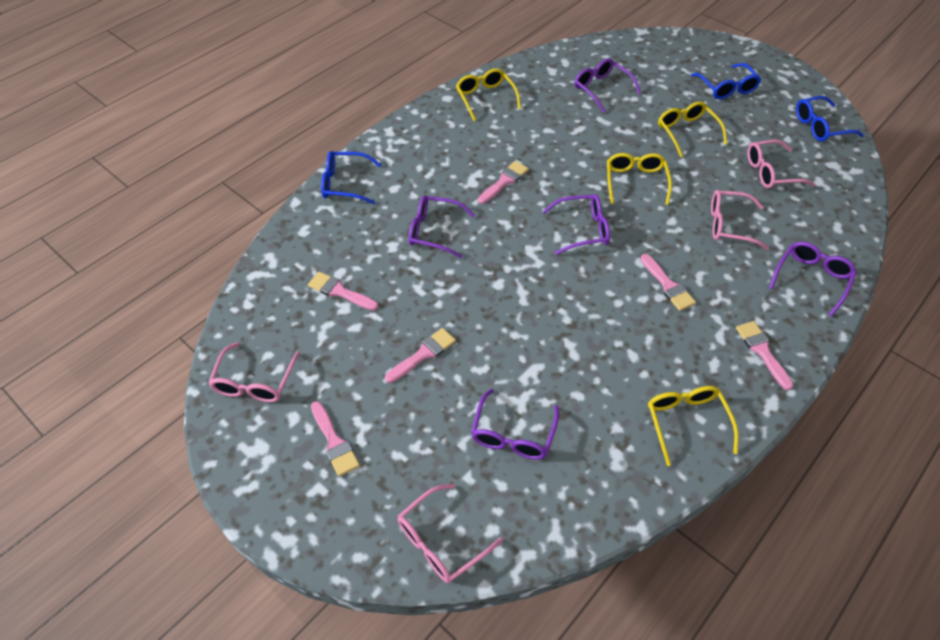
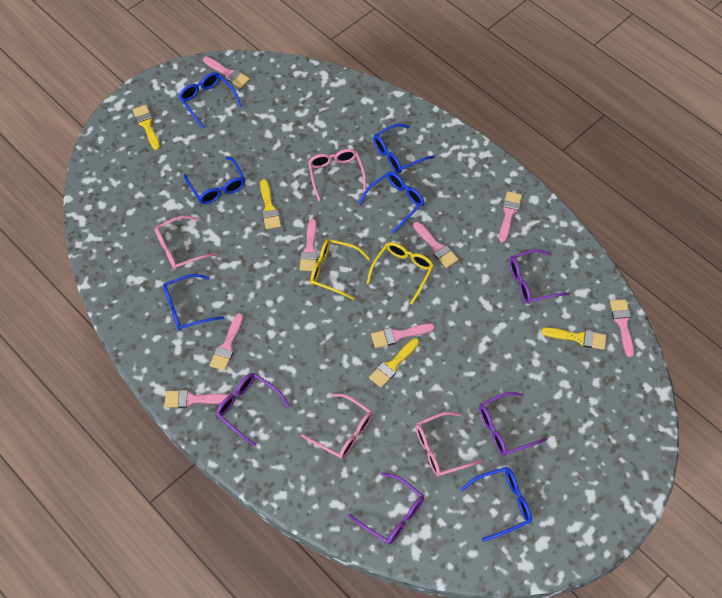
blue glasses: [321,151,381,204] [691,63,761,100] [796,96,864,141] = 3 -> [163,274,224,331] [179,72,242,128] [184,156,245,204] [359,172,424,233] [373,123,435,173] [460,467,532,542] = 6
pink brush: [308,272,378,311] [311,401,360,477] [385,328,456,383] [478,161,529,204] [641,254,696,311] [736,321,793,390] = 6 -> [164,390,229,408] [203,57,250,88] [210,313,243,371] [300,219,318,271] [371,323,435,348] [413,222,459,268] [499,191,522,243] [610,299,634,357] = 8
purple glasses: [409,195,476,258] [471,389,559,460] [542,194,610,255] [574,58,641,113] [769,242,857,317] = 5 -> [216,373,290,446] [348,473,424,545] [479,392,547,456] [509,249,570,304] = 4
yellow brush: none = 0 -> [133,105,160,150] [260,179,281,229] [369,338,419,388] [541,327,606,350] = 4
yellow glasses: [456,68,521,121] [607,153,672,205] [648,386,739,466] [658,101,727,157] = 4 -> [310,239,370,300] [366,242,434,305] = 2

